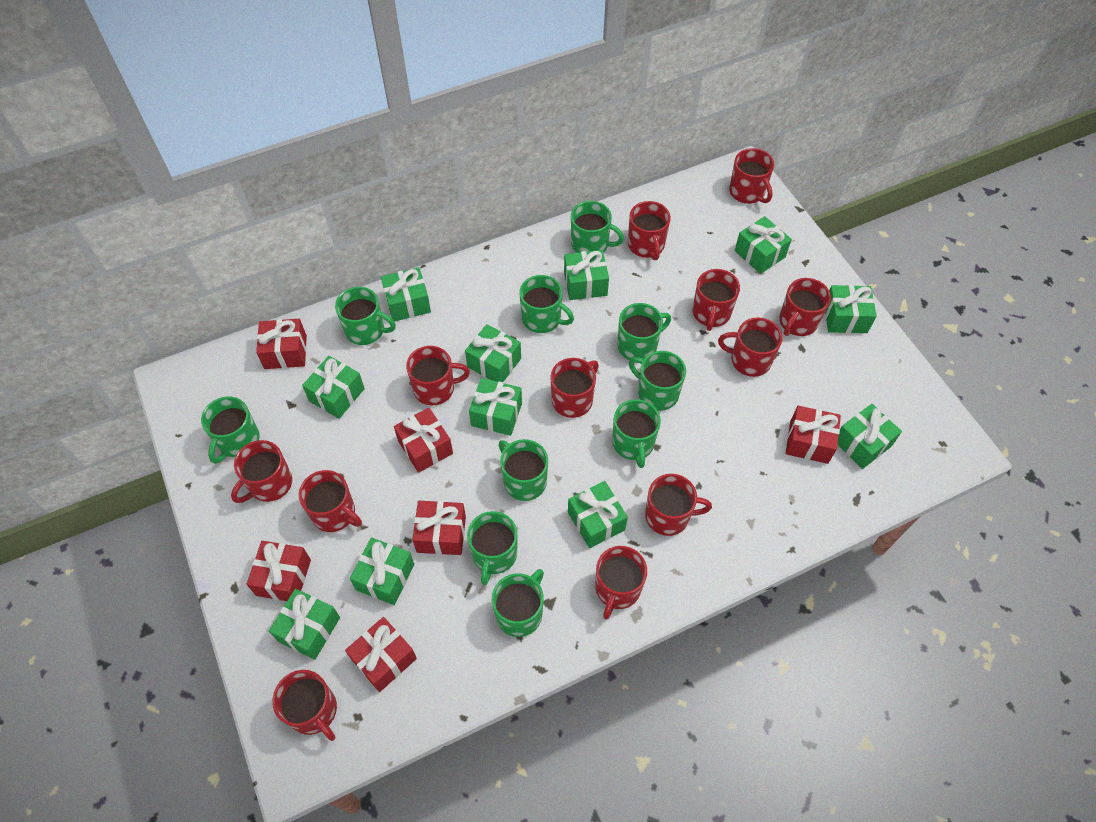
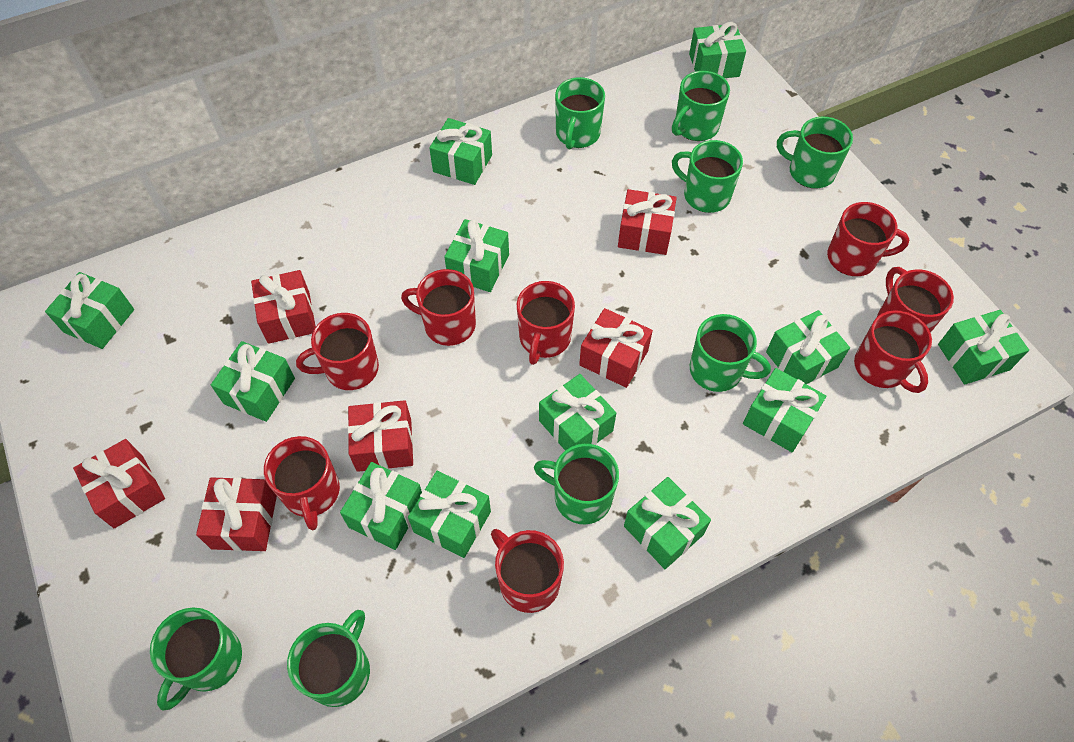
green gift: [269,589,340,660] [302,356,365,419] [350,537,414,605] [381,267,431,322] [465,324,521,382] [469,378,522,436] [564,250,609,300] [568,481,628,548] [735,216,792,274] [825,285,877,333] [838,404,902,469] = 11 -> [45,272,134,349] [211,341,295,422] [340,462,422,550] [408,470,491,558] [429,118,492,185] [444,219,509,292] [539,374,616,450] [624,477,711,569] [689,22,746,78] [743,368,826,452] [766,310,850,384] [938,310,1029,385] = 12
green mug: [201,397,260,464] [335,287,396,345] [467,511,517,585] [492,569,544,637] [499,439,548,501] [519,275,574,333] [571,201,624,253] [612,399,661,468] [618,303,671,360] [629,351,686,411] = 10 -> [150,607,242,711] [287,610,370,707] [534,444,619,524] [555,77,605,149] [672,71,730,141] [672,140,743,213] [690,314,771,392] [777,117,853,188] = 8
red mug: [231,440,292,503] [272,670,337,741] [298,470,362,532] [406,346,470,405] [550,358,599,418] [595,546,647,620] [628,201,671,261] [645,474,712,536] [693,269,740,331] [718,317,782,377] [729,148,774,204] [779,278,831,336] = 12 -> [264,436,340,531] [296,313,379,390] [401,269,476,346] [491,529,564,613] [517,281,575,365] [827,202,909,276] [854,310,932,393] [877,267,954,333] = 8

